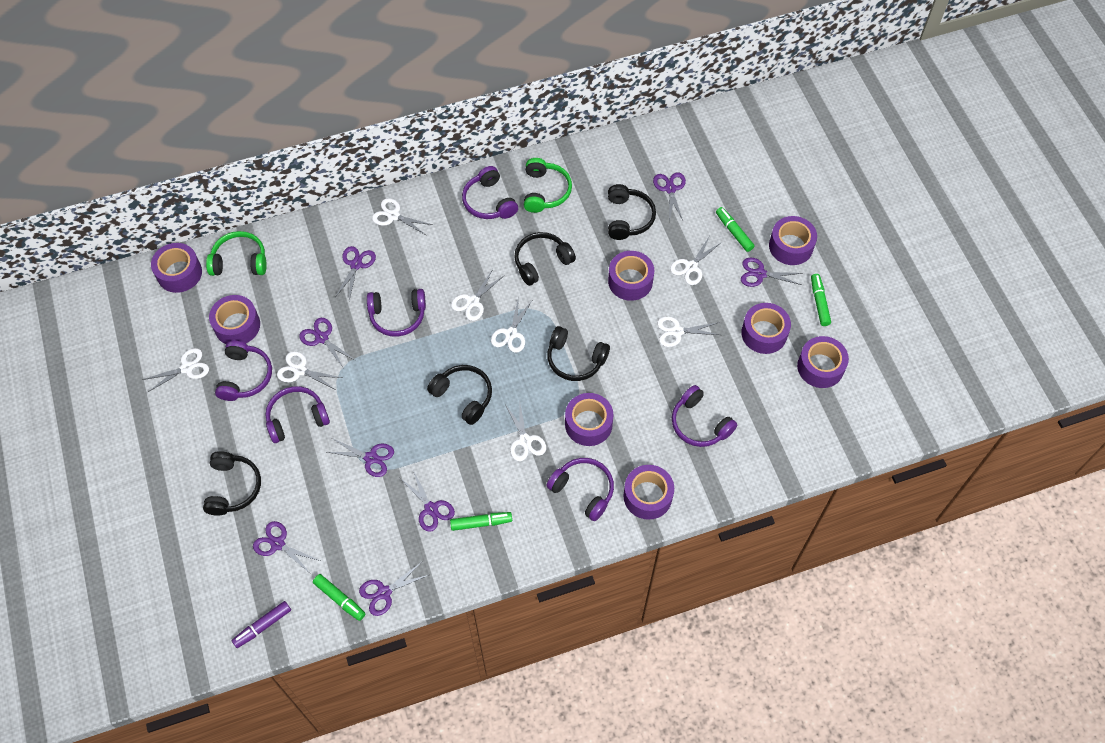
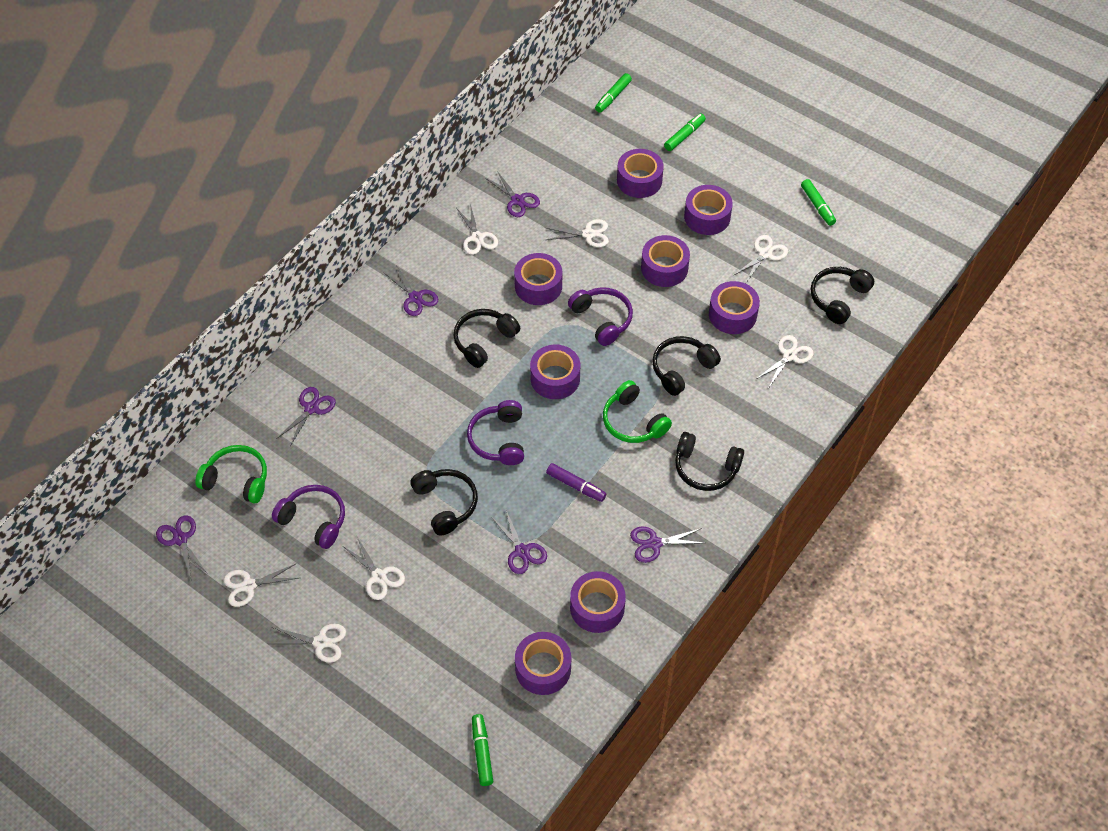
purple headphones: [215,340,272,401] [266,386,330,443] [367,289,426,337] [462,166,518,219] [546,458,614,521] [672,385,737,447] = 6 -> [272,485,345,549] [467,400,524,465] [568,287,633,346] = 3
purple scissors: [253,521,320,573] [299,318,355,367] [327,438,394,477] [336,246,376,301] [359,562,429,616] [400,470,455,532] [653,172,686,222] [741,258,802,287] = 8 -> [156,515,207,579] [276,387,336,446] [384,266,438,316] [485,171,540,217] [491,510,547,574] [630,527,704,563] = 6
white scissors: [142,348,209,392] [277,351,342,390] [372,198,433,235] [451,269,505,321] [491,297,532,353] [506,399,546,461] [657,316,720,347] [670,236,722,285] = 8 -> [223,563,299,607] [270,624,346,663] [344,537,405,600] [456,204,498,255] [546,219,609,247] [733,235,788,284] [755,335,814,389] = 7

